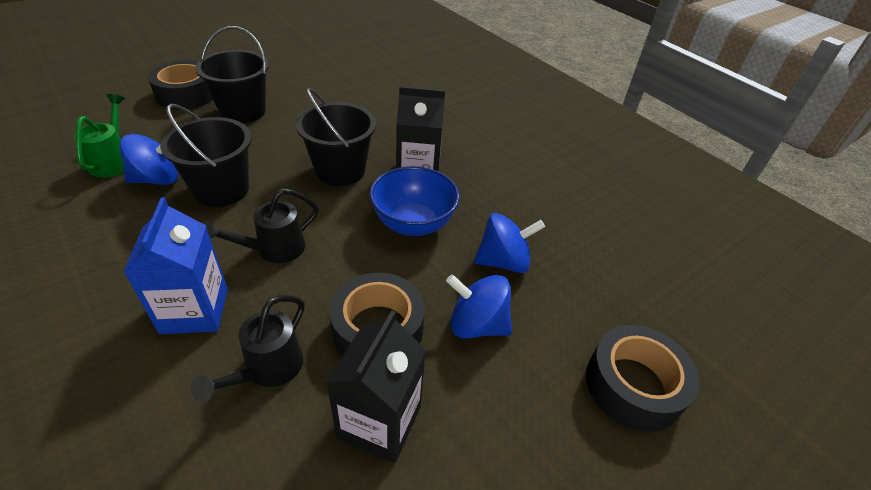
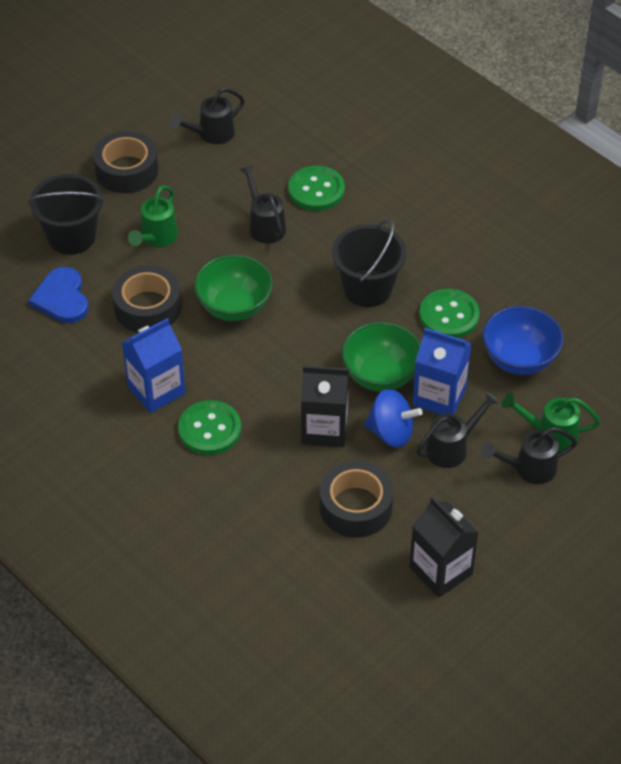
black bucket: [160,104,252,207] [195,26,269,123] [296,87,376,186] = 3 -> [28,174,104,255] [332,219,407,307] = 2
black watering can: [191,295,305,403] [204,188,319,263] = 2 -> [169,88,245,144] [239,165,286,244] [416,391,499,468] [481,427,577,484] = 4
blue carton: [123,197,228,334] = 1 -> [122,318,185,413] [413,328,471,415] = 2
blue heart: none = 0 -> [29,267,88,323] = 1
blue spinning top: [119,134,179,185] [446,274,512,339] [474,213,545,273] = 3 -> [364,389,422,447] = 1
green bowl: none = 0 -> [194,255,273,321] [342,322,421,392] = 2
green button: none = 0 -> [178,400,241,455] [288,166,345,211] [419,289,480,338] = 3
green watering can: [74,94,125,178] = 1 -> [128,185,178,247] [502,393,601,452] = 2

